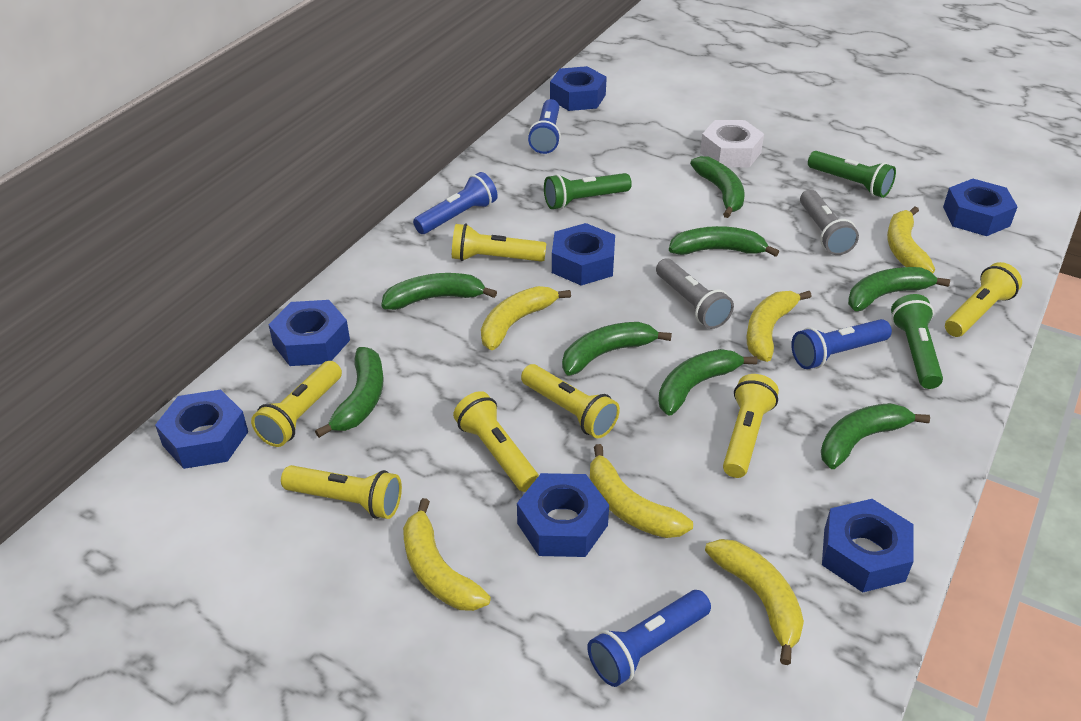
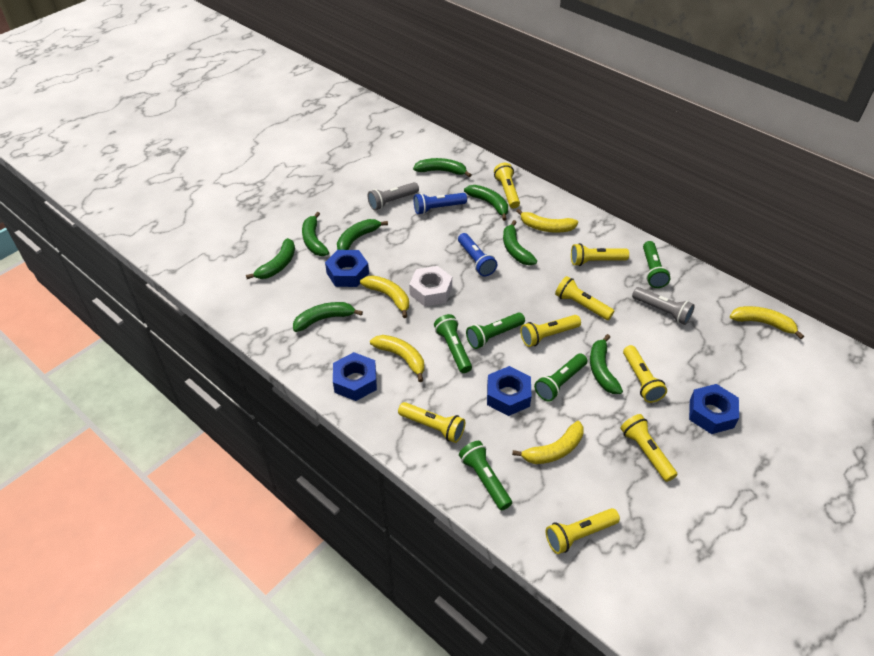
blue flashlight: [413,172,498,234] [528,99,561,154] [587,590,711,687] [791,319,892,369] = 4 -> [414,193,467,214] [458,233,497,276] = 2
blue nut: [155,390,248,469] [268,300,350,366] [517,473,609,557] [550,66,607,111] [552,223,615,285] [822,499,914,592] [943,179,1018,236] = 7 -> [325,250,369,287] [333,352,377,401] [487,366,532,416] [689,384,739,434] = 4
green flashlight: [544,173,632,210] [808,151,896,198] [891,294,943,389] = 3 -> [434,314,472,373] [459,441,512,510] [466,313,525,349] [534,353,587,402] [643,241,671,288] = 5
yellow banana: [403,498,491,611] [481,286,571,350] [590,444,693,538] [705,539,804,665] [747,291,812,362] [887,206,935,274] = 6 -> [360,275,409,318] [370,335,424,382] [512,421,584,464] [516,208,578,232] [730,306,804,339] = 5
yellow flashlight: [251,361,342,447] [281,465,402,519] [452,223,546,262] [453,391,539,492] [521,364,620,438] [723,374,779,478] [945,262,1022,337] = 7 -> [398,402,465,443] [494,163,520,208] [520,315,581,347] [546,508,620,554] [555,276,614,320] [571,243,629,266] [621,414,677,482] [623,345,667,403] = 8

